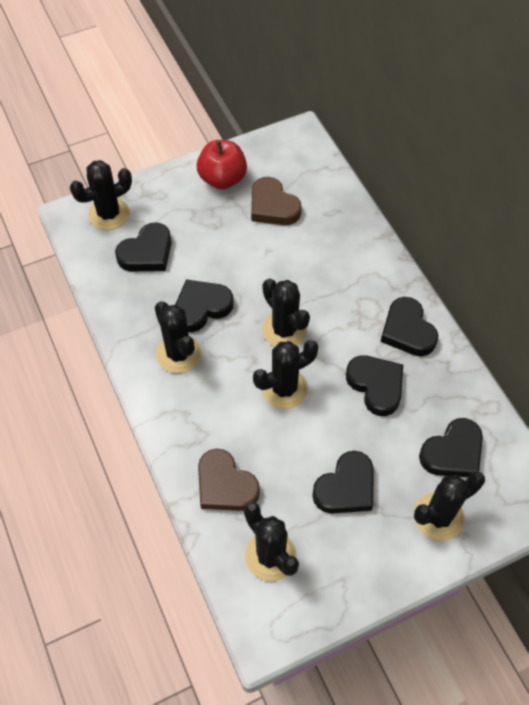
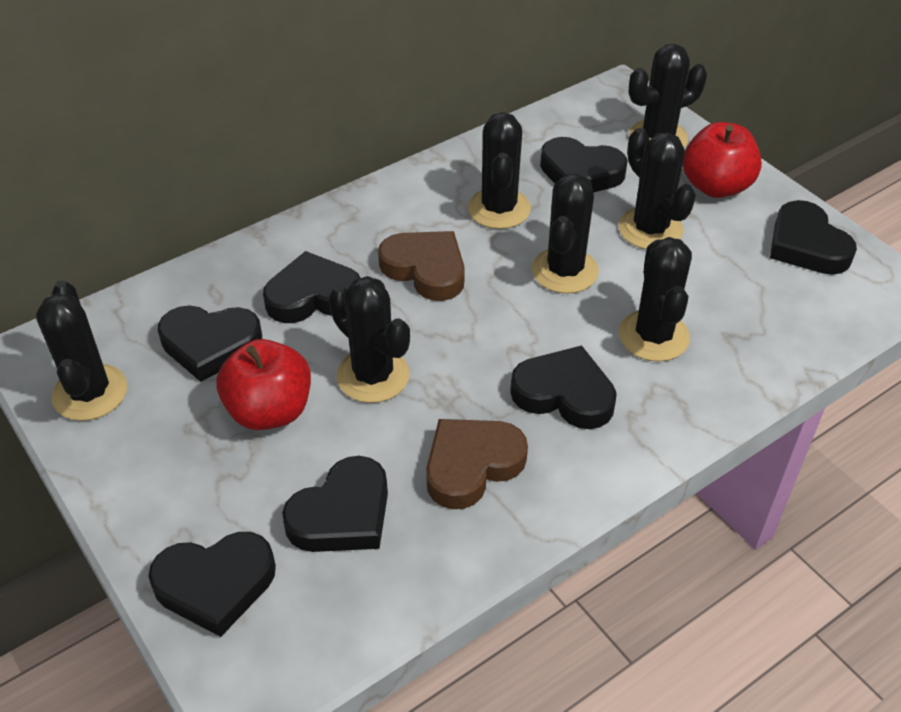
black cactus: [70,160,132,230] [155,301,202,373] [244,502,299,581] [253,340,319,409] [262,279,310,347] [414,471,485,541] = 6 -> [36,280,127,421] [328,276,410,403] [468,112,531,229] [532,173,599,294] [619,128,696,250] [619,237,692,362] [629,44,707,147] = 7
black heart: [115,222,171,271] [175,280,233,332] [312,451,374,514] [346,355,403,416] [380,297,438,356] [419,418,483,477] = 6 -> [148,532,276,637] [158,306,262,382] [263,251,360,323] [282,456,388,552] [510,345,617,429] [540,137,628,193] [770,200,857,275] = 7
red apple: [197,140,247,189] = 1 -> [216,339,311,430] [683,122,762,198] = 2

